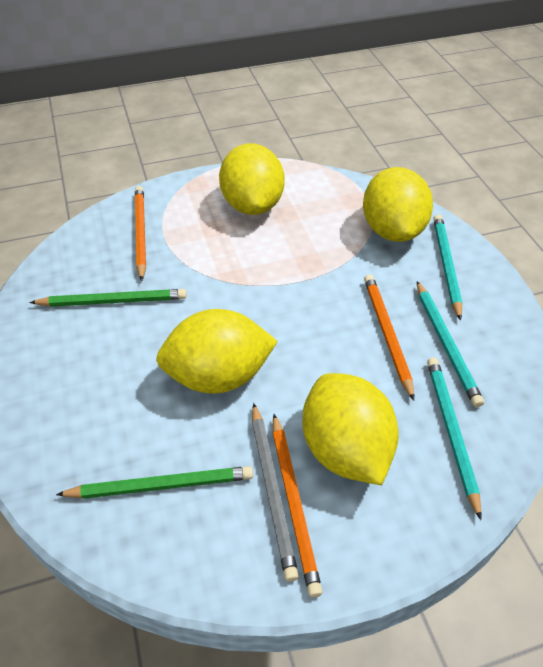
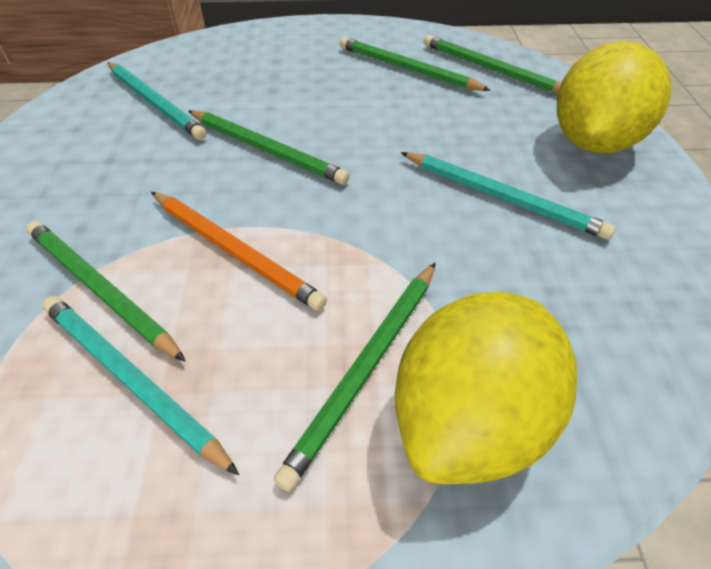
green pencil: [29,289,187,307] [56,466,253,499] = 2 -> [26,221,186,362] [188,110,350,185] [274,263,435,492] [339,37,491,91] [423,35,561,94] = 5
grey pencil: [252,403,299,582] = 1 -> none = 0
orange pencil: [135,186,146,281] [273,414,322,598] [364,274,414,401] = 3 -> [151,192,327,311] = 1
yellow lemon: [156,309,278,394] [219,143,285,215] [302,373,399,485] [363,167,433,242] = 4 -> [395,292,577,484] [557,41,672,153] = 2

